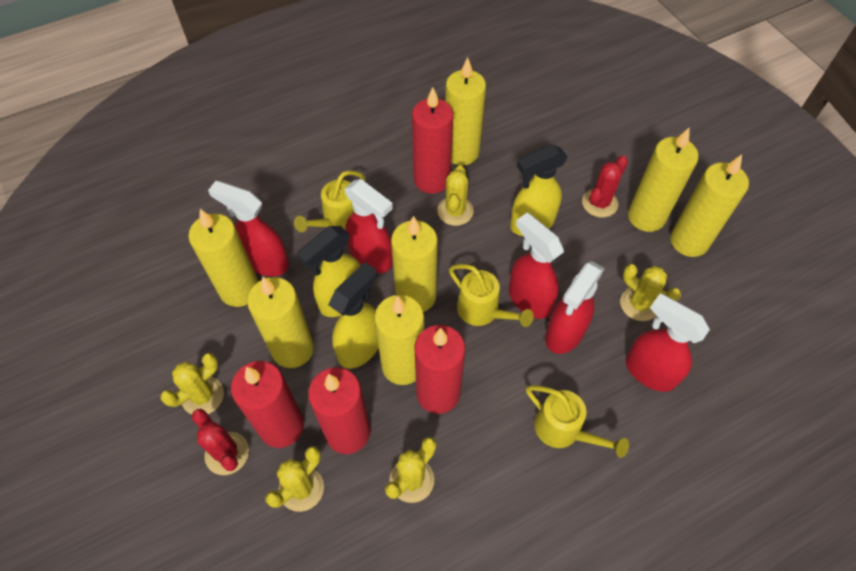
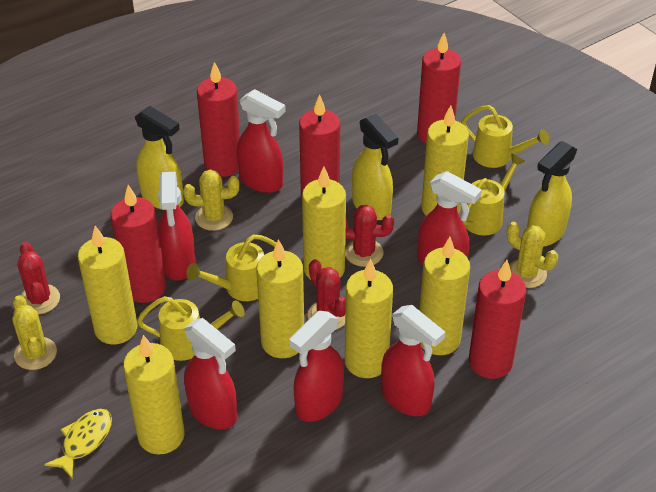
red cactus: [192,409,249,475] [582,155,628,218] = 2 -> [18,242,60,315] [308,259,346,329] [345,205,394,267] = 3
red candle: [231,361,304,448] [308,367,370,454] [412,87,453,194] [415,325,465,414] = 4 -> [111,185,166,303] [197,62,240,177] [299,94,340,200] [417,33,461,144] [468,260,526,379] = 5
red spray bottle: [208,181,289,277] [345,179,393,273] [509,213,564,319] [545,261,604,354] [626,293,710,392] = 5 -> [158,172,196,281] [184,318,237,429] [237,89,286,193] [290,311,344,422] [381,305,446,416] [417,171,482,266] = 6
yellow cactus: [160,353,224,414] [265,446,324,512] [385,437,436,503] [437,165,474,226] [620,264,681,321] = 5 -> [13,295,57,370] [183,170,239,231] [507,222,558,288] = 3
yellow fish: none = 0 -> [44,409,112,478] = 1
yellow watering can: [294,171,365,232] [449,264,534,327] [526,385,629,458] = 3 -> [137,296,245,361] [186,235,276,301] [462,105,549,168] [462,153,525,236] = 4

